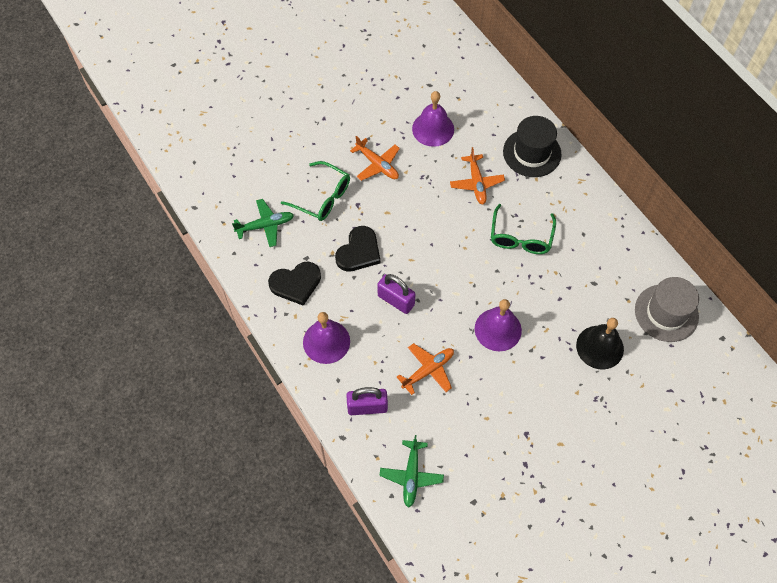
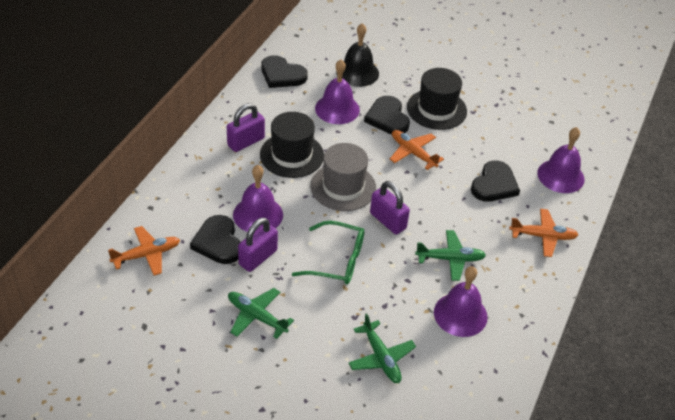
black hat: [503,116,561,177] = 1 -> [260,112,324,178] [407,68,467,130] = 2
black heart: [268,262,321,306] [335,226,380,272] = 2 -> [190,215,240,264] [261,55,308,88] [364,96,410,134] [471,160,520,202] = 4
green glasses: [281,161,350,221] [491,204,556,254] = 2 -> [292,221,364,285] = 1
green plane: [232,199,294,247] [379,435,444,508] = 2 -> [228,288,294,339] [349,313,416,383] [415,230,486,281] = 3
purple bell: [303,312,350,364] [412,91,454,147] [475,299,522,351] = 3 -> [233,165,283,232] [315,60,360,124] [434,266,488,337] [538,127,584,193] = 4
purple padlock: [346,387,388,415] [377,274,415,314] = 2 -> [227,103,265,152] [238,217,278,272] [370,181,410,235] = 3

